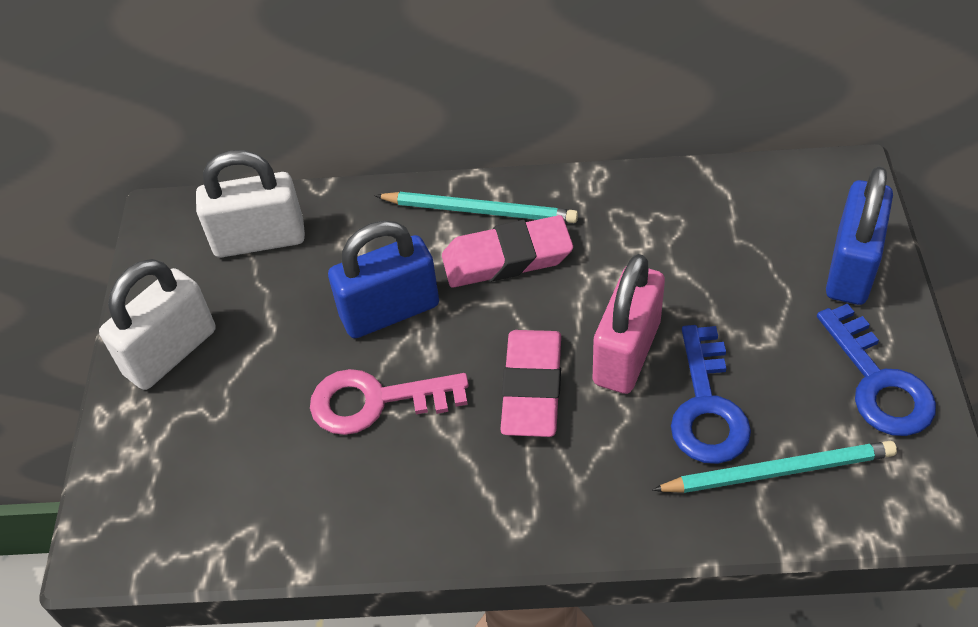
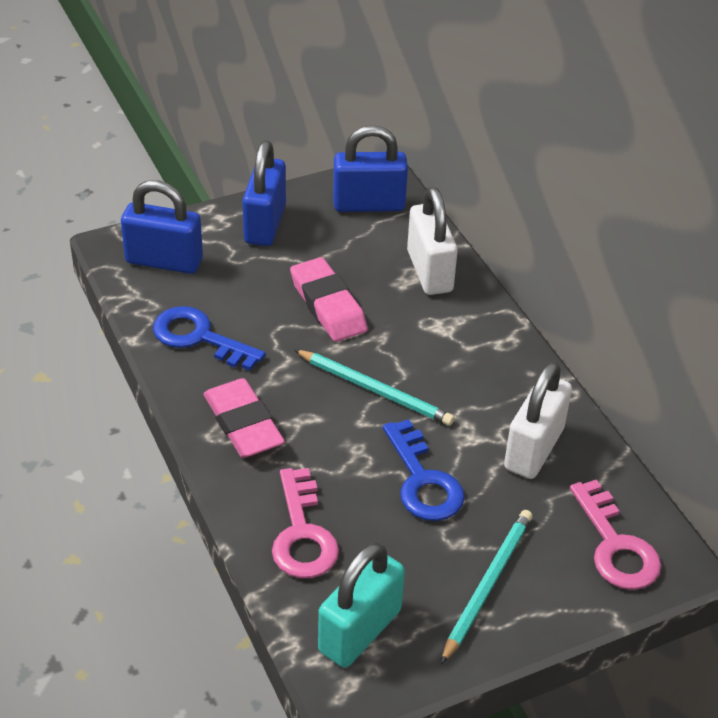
blue padlock: [328,220,439,338] [826,166,893,305] = 2 -> [121,180,203,274] [242,141,286,246] [333,125,408,212] = 3
pink key: [310,369,469,435] = 1 -> [272,468,339,578] [570,480,661,590] = 2
pink padlock: [593,254,665,394] = 1 -> none = 0
turquoise padlock: none = 0 -> [318,542,405,668] = 1

